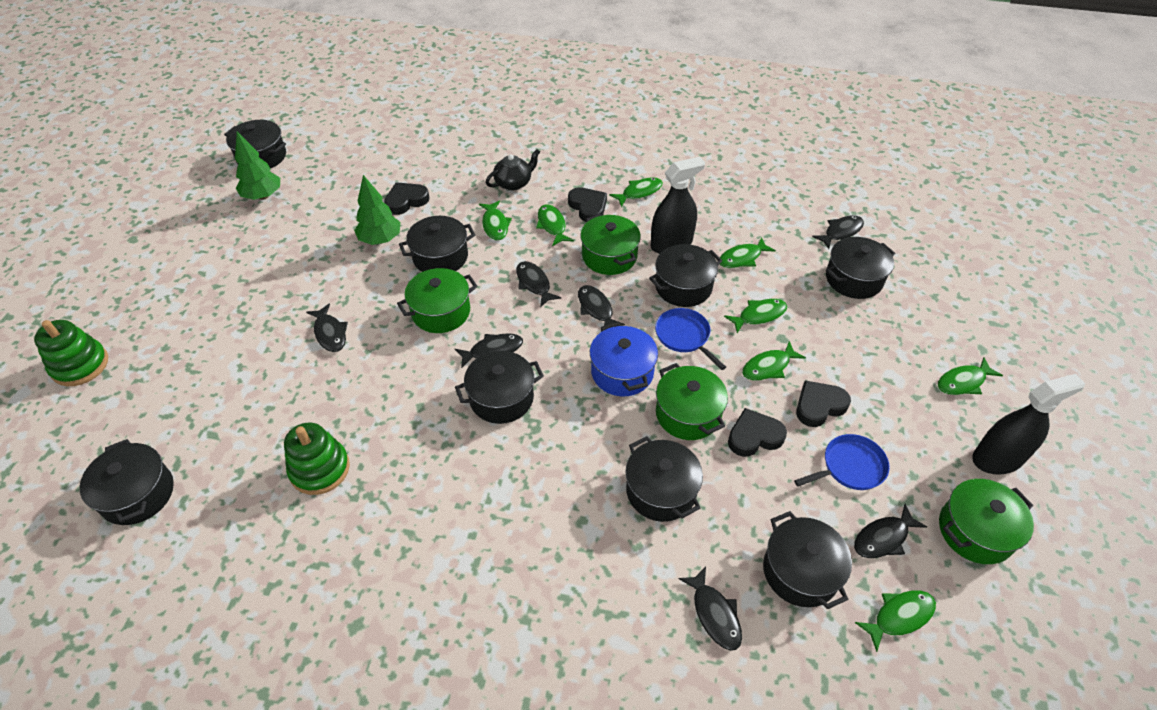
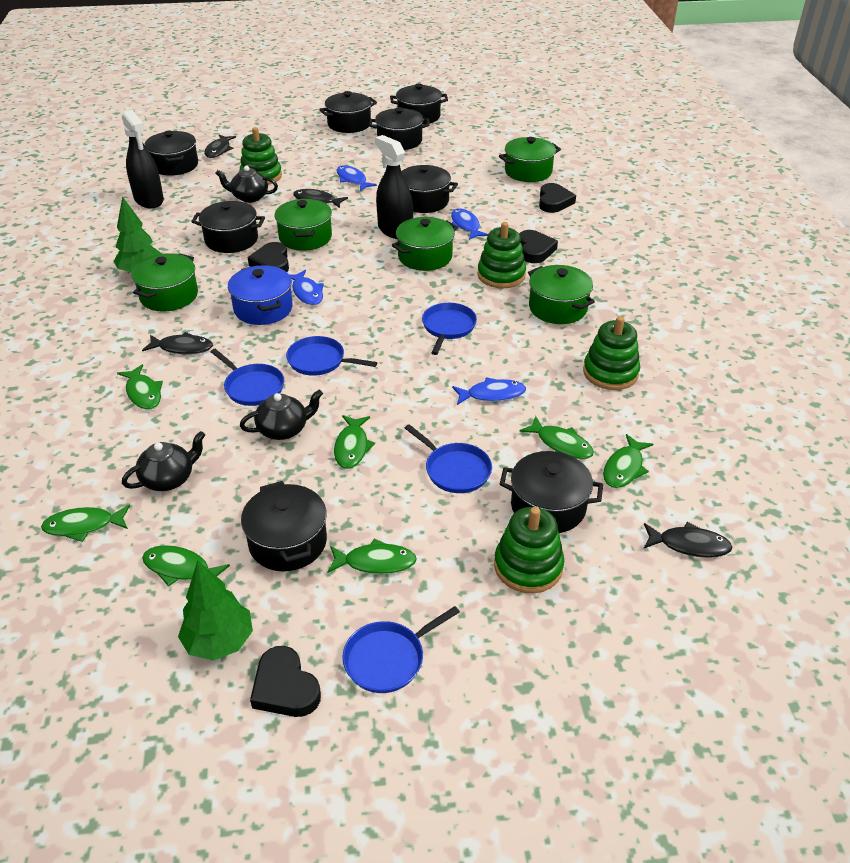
black fish: [306,303,348,352] [455,333,523,369] [516,261,561,307] [578,285,625,326] [679,567,742,651] [812,215,864,249] [854,504,927,558] = 7 -> [142,332,213,354] [204,135,236,158] [293,189,348,208] [644,522,732,558] = 4
black teapot: [486,149,540,190] = 1 -> [122,431,205,491] [215,166,278,203] [240,390,323,440] = 3
blue fish: none = 0 -> [290,270,324,305] [336,165,377,191] [451,208,488,240] [452,377,526,405] = 4
blue pan: [655,308,726,370] [794,434,890,490] = 2 -> [211,349,284,406] [286,336,377,376] [342,606,460,693] [405,424,492,493] [422,303,477,355] = 5
green fish: [479,200,512,241] [536,204,574,246] [609,177,663,207] [720,237,776,268] [724,299,787,333] [742,341,806,381] [855,590,936,652] [938,357,1003,395] = 8 -> [41,505,130,542] [117,364,163,410] [142,545,230,586] [327,538,417,574] [334,415,375,469] [519,416,594,459] [603,434,653,488] = 7
green pot: [397,268,477,333] [580,214,641,275] [656,363,728,440] [939,479,1034,564] = 4 -> [132,253,198,312] [274,199,332,251] [392,217,458,271] [499,137,561,182] [528,265,595,324] = 5
green stacking toy: [34,320,108,386] [284,423,350,495] = 2 -> [240,127,282,185] [477,222,526,288] [494,507,564,593] [583,316,640,390] = 4

